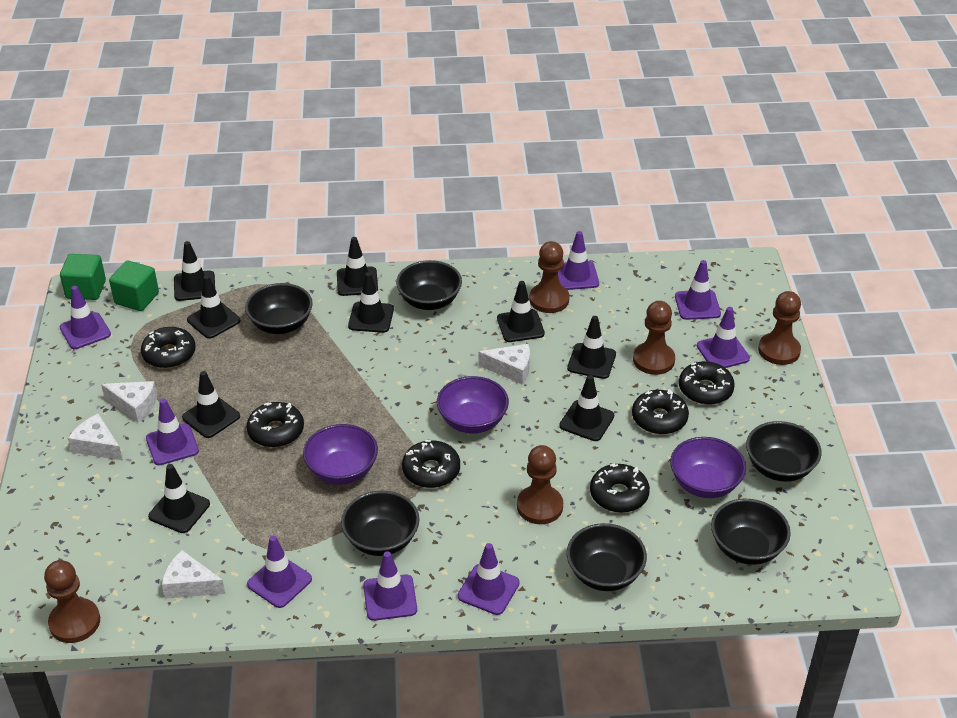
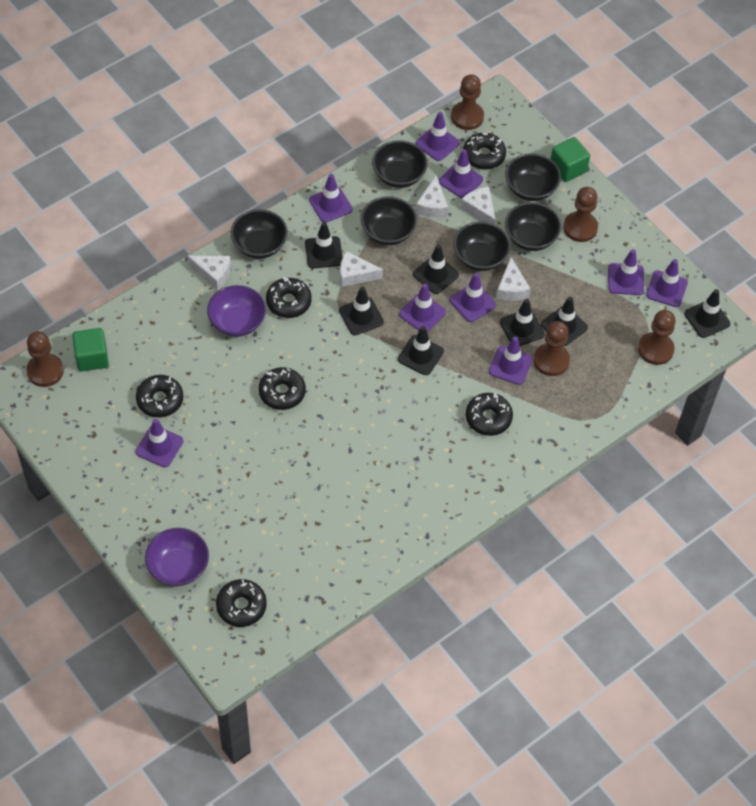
black traffic cone: [148,464,210,533] [174,241,215,301] [182,371,240,438] [187,275,240,339] [337,237,378,296] [348,272,394,333] [497,281,545,342] [559,375,614,441] [567,316,616,379] = 9 -> [305,222,343,268] [339,287,384,335] [398,326,444,375] [413,244,459,294] [500,299,545,346] [541,297,588,346] [684,289,730,338] = 7
purple bowl: [303,424,378,485] [437,376,509,433] [670,437,746,498] = 3 -> [145,528,209,586] [207,285,266,337] = 2
purple traffic cone: [60,286,111,349] [146,399,199,465] [247,535,312,608] [363,551,417,621] [458,543,520,615] [558,231,599,290] [675,260,721,320] [697,307,750,368] = 8 -> [135,418,183,468] [309,174,353,222] [399,284,446,332] [416,112,460,161] [439,149,483,199] [450,273,496,322] [489,336,533,385] [608,249,644,295] [646,259,688,307] = 9
white cheese: [68,414,123,460] [101,381,157,422] [162,550,225,599] [478,344,530,384] = 4 -> [187,256,231,290] [340,251,383,287] [415,175,448,218] [461,187,496,224] [496,257,530,301] = 5

